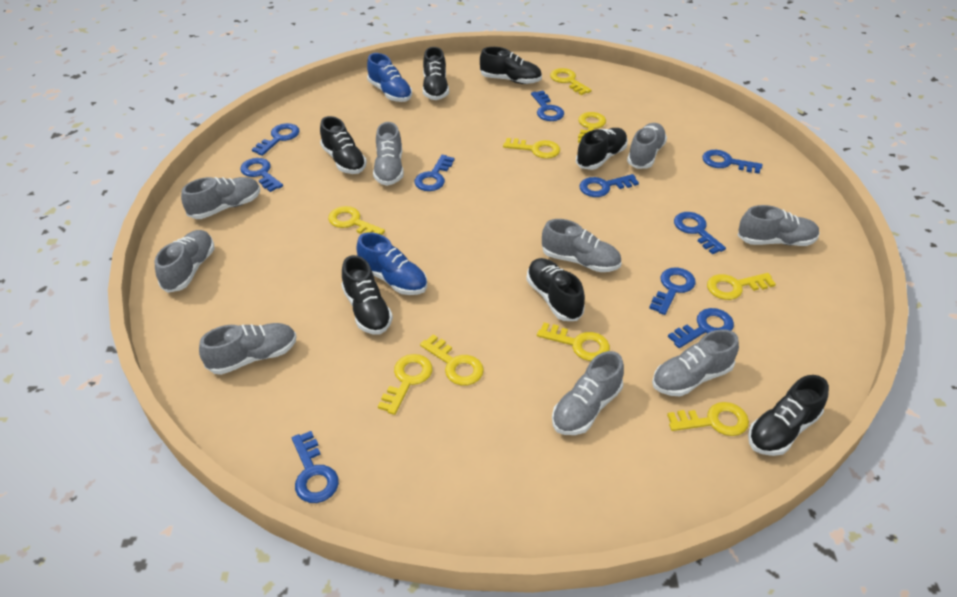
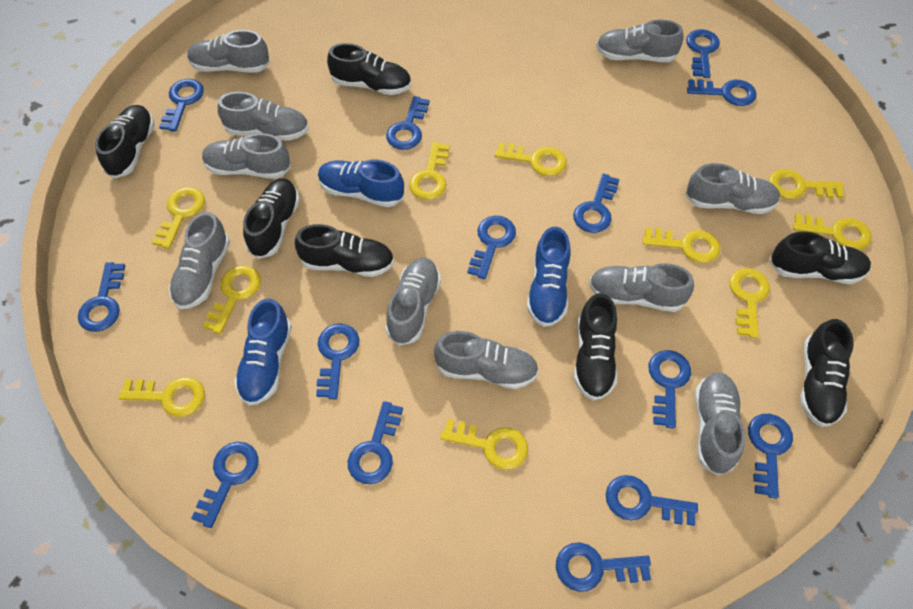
blue key: [240,158,283,192] [252,123,300,156] [292,431,339,503] [414,155,455,191] [531,91,564,121] [579,174,639,197] [649,267,696,315] [668,308,734,348] [674,212,726,254] [702,150,762,174] = 10 -> [78,262,126,332] [159,79,204,132] [191,442,259,528] [316,324,359,399] [348,401,403,484] [386,96,430,150] [467,215,516,279] [556,543,651,592] [573,174,620,233] [606,475,698,526] [649,350,691,429] [686,29,720,78] [687,79,757,106] [748,414,793,499] = 14
blue shoe: [356,232,427,295] [367,53,412,102] = 2 -> [234,298,292,406] [318,160,404,207] [527,227,571,327] = 3
grey shoe: [155,230,214,293] [181,177,260,219] [199,323,297,375] [373,122,404,186] [542,219,621,272] [552,351,624,435] [627,123,667,169] [652,329,739,396] [737,205,820,246] = 9 -> [169,212,230,309] [187,30,270,73] [202,133,291,179] [218,92,309,141] [385,258,441,346] [434,331,539,389] [589,263,694,312] [596,20,684,62] [685,163,781,214] [695,372,745,476] = 10
yellow key: [328,206,385,235] [378,354,433,415] [420,334,484,385] [503,138,560,159] [537,323,610,361] [550,68,592,95] [578,112,606,143] [667,402,749,436] [707,273,776,300] = 9 -> [118,377,205,417] [152,187,205,249] [203,266,261,334] [409,142,450,200] [441,419,528,470] [495,142,567,176] [643,228,721,263] [729,268,770,338] [769,169,844,199] [793,214,872,250] = 10

